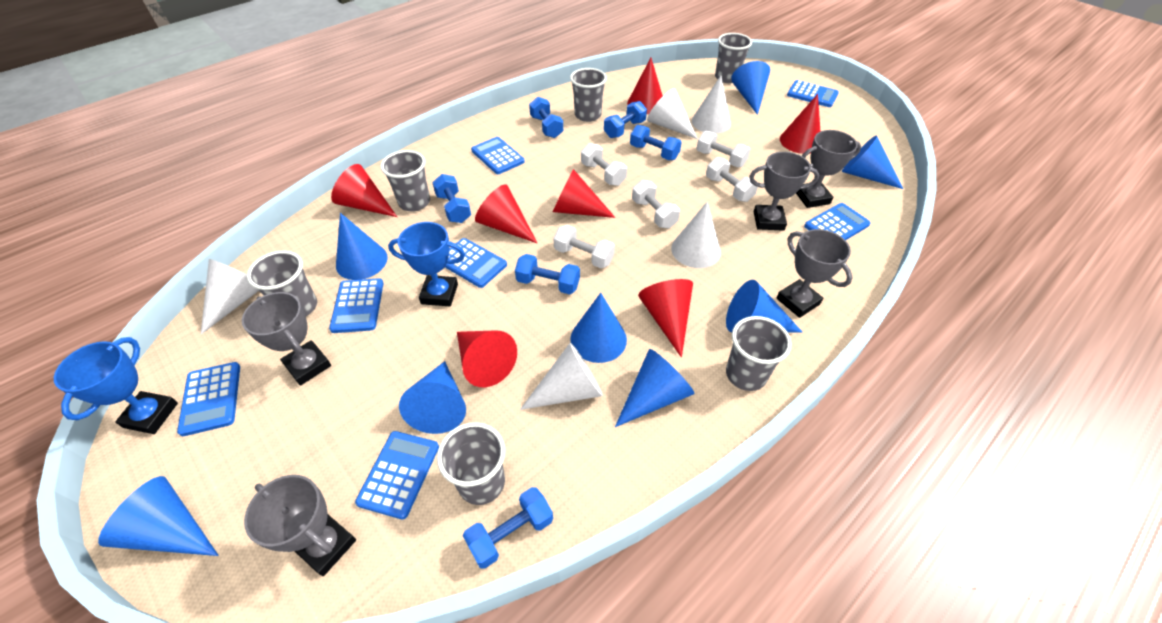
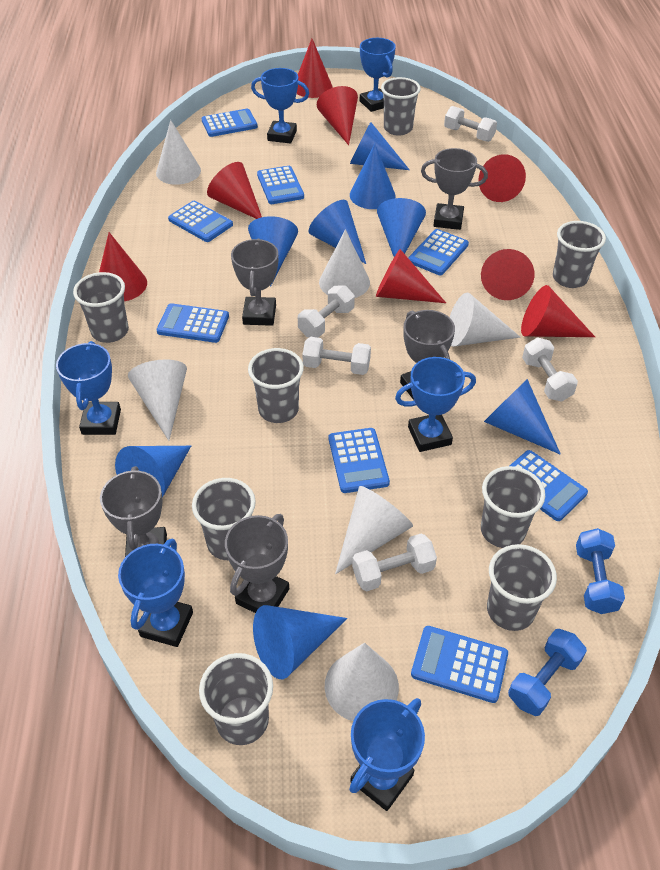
blue calculator: [177,362,240,436] [329,278,384,333] [355,431,439,520] [445,238,507,288] [471,137,525,174] [787,80,839,107] [804,203,871,240] = 7 -> [157,303,229,343] [168,201,233,242] [201,109,258,137] [257,166,304,204] [329,428,390,493] [408,229,469,275] [411,626,508,703] [510,450,588,521] = 8
blue dumbbell: [432,174,471,223] [463,487,553,569] [515,254,580,294] [529,97,563,138] [604,101,647,138] [630,125,682,160] = 6 -> [508,629,587,716] [576,528,625,614] = 2
blue trophy: [54,337,178,434] [388,222,465,306] = 2 -> [56,341,121,435] [118,539,193,647] [251,68,309,144] [349,698,425,811] [360,38,396,112] [395,357,476,452] = 6
grey cup: [247,251,317,316] [380,150,430,212] [437,422,505,505] [570,68,607,122] [715,33,752,83] [726,316,792,391] = 6 -> [73,272,129,343] [192,478,256,560] [199,653,273,745] [248,348,304,423] [381,77,421,136] [481,466,545,548] [487,544,557,631] [553,221,606,288] = 8
red cone: [331,164,397,217] [457,330,517,387] [475,184,537,243] [553,169,616,218] [627,58,663,114] [638,279,693,358] [780,94,820,154] = 7 -> [99,232,147,301] [207,162,262,219] [297,39,333,98] [317,86,358,145] [376,249,446,303] [478,154,526,202] [481,249,535,300] [521,285,595,337] = 8
white cone: [201,259,259,334] [520,343,603,410] [647,88,698,139] [671,202,721,268] [692,76,731,134] = 5 -> [128,359,187,441] [156,120,201,185] [319,229,370,298] [325,643,399,721] [335,486,413,574] [449,293,521,347] = 6

